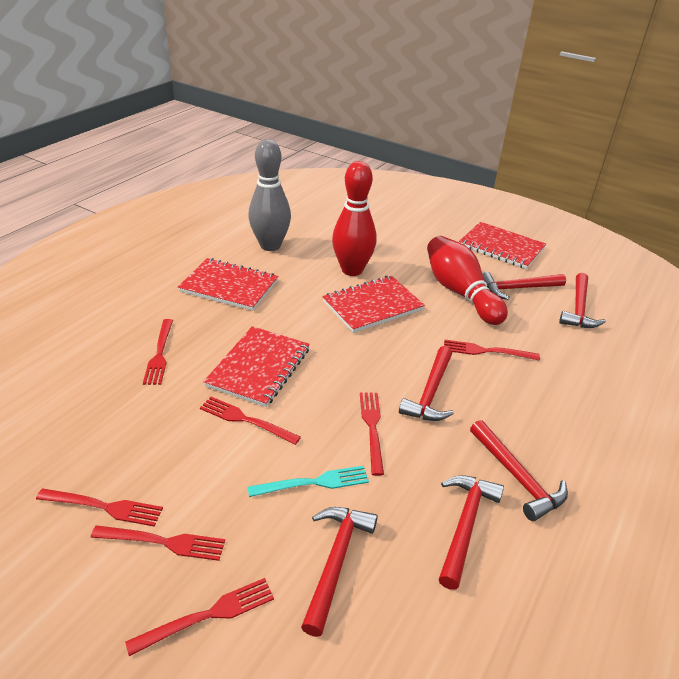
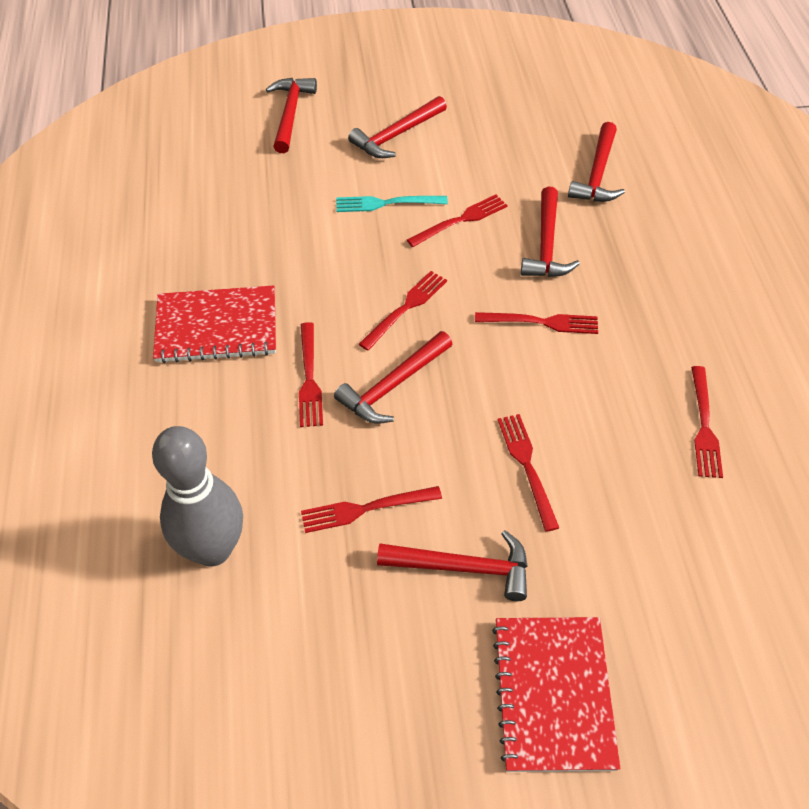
red bowling pin: [332,161,377,276] [427,236,508,325] = 2 -> none = 0
red notebook: [178,258,278,311] [203,326,310,407] [322,276,425,333] [459,222,546,269] = 4 -> [153,286,276,363] [492,617,621,772] = 2

